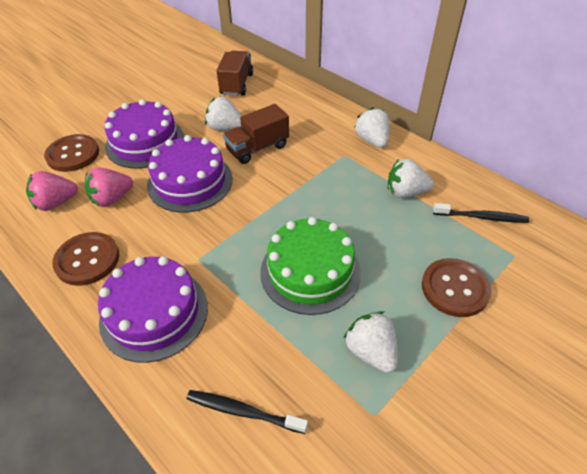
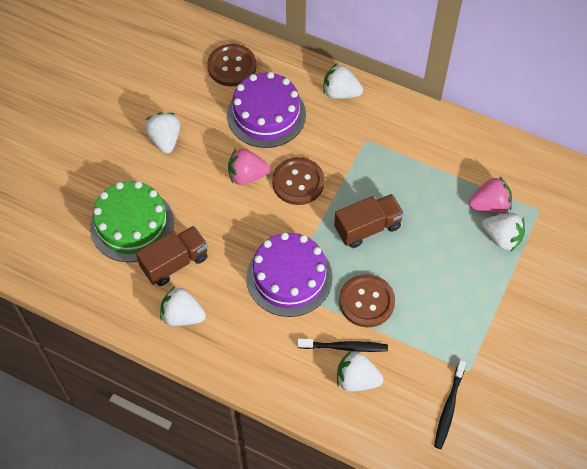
purple cake: [98,256,208,363] [105,99,184,169] [147,135,233,213] = 3 -> [227,72,306,148] [246,232,333,317] = 2
white strawberry: [205,97,242,131] [344,311,398,373] [354,107,390,148] [388,159,434,198] = 4 -> [145,112,180,154] [160,287,206,326] [323,63,363,99] [337,351,383,392] [481,213,525,251] = 5

